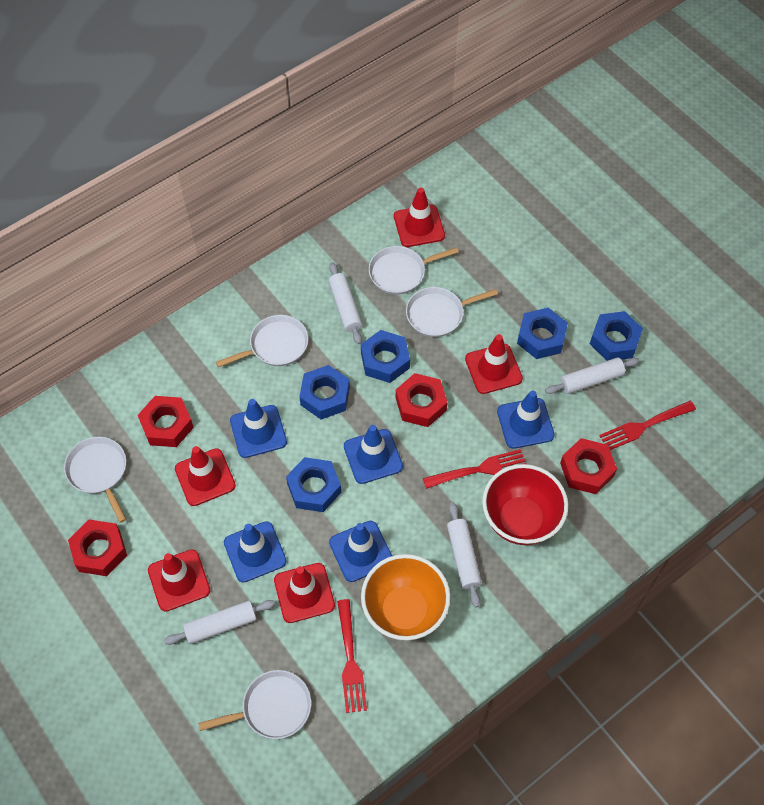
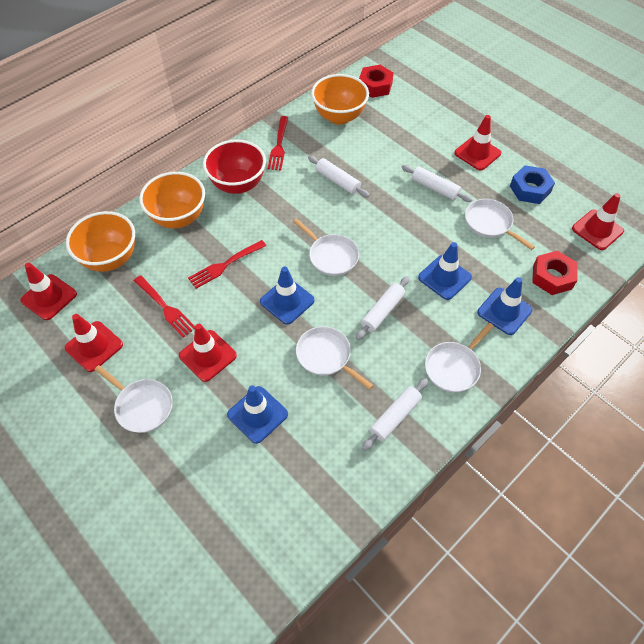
blue nut: [286,457,341,512] [299,365,350,419] [361,330,410,383] [517,308,568,359] [590,311,643,361] = 5 -> [510,165,555,204] = 1
blue traffic cone: [224,521,287,583] [230,399,287,458] [329,521,392,582] [344,425,403,484] [497,390,555,449] = 5 -> [227,385,288,444] [260,267,315,325] [418,242,472,300] [477,277,533,335] = 4
orange bowl: [361,554,450,640] = 1 -> [66,211,135,272] [139,172,205,228] [311,74,369,125] = 3
red nut: [68,519,127,576] [138,396,194,447] [396,373,448,427] [560,438,617,494] = 4 -> [359,65,394,98] [532,250,577,295] = 2

